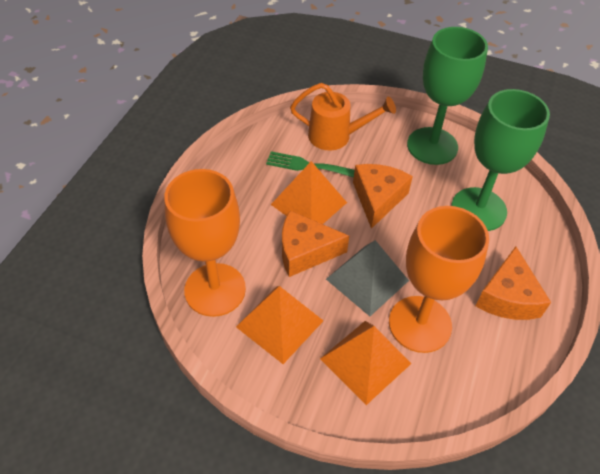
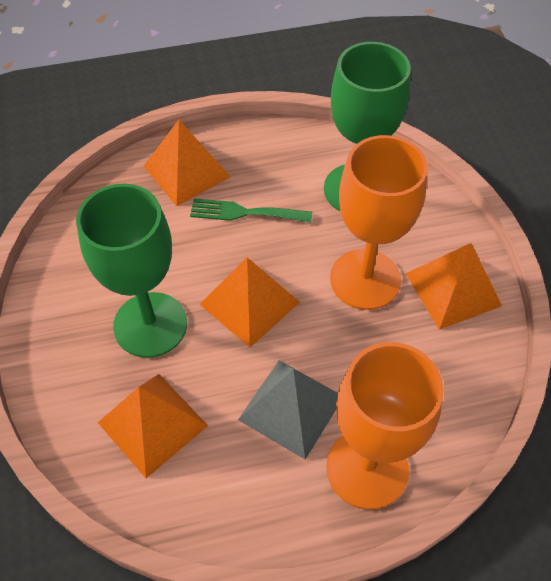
orange cheese: [282,210,349,277] [353,164,413,229] [475,246,551,320] = 3 -> none = 0
orange pyramid: [236,286,323,364] [271,161,347,224] [320,321,411,405] = 3 -> [98,374,208,478] [144,120,230,206] [200,257,300,348] [405,243,502,330] = 4
orange watering can: [290,83,396,151] = 1 -> none = 0

